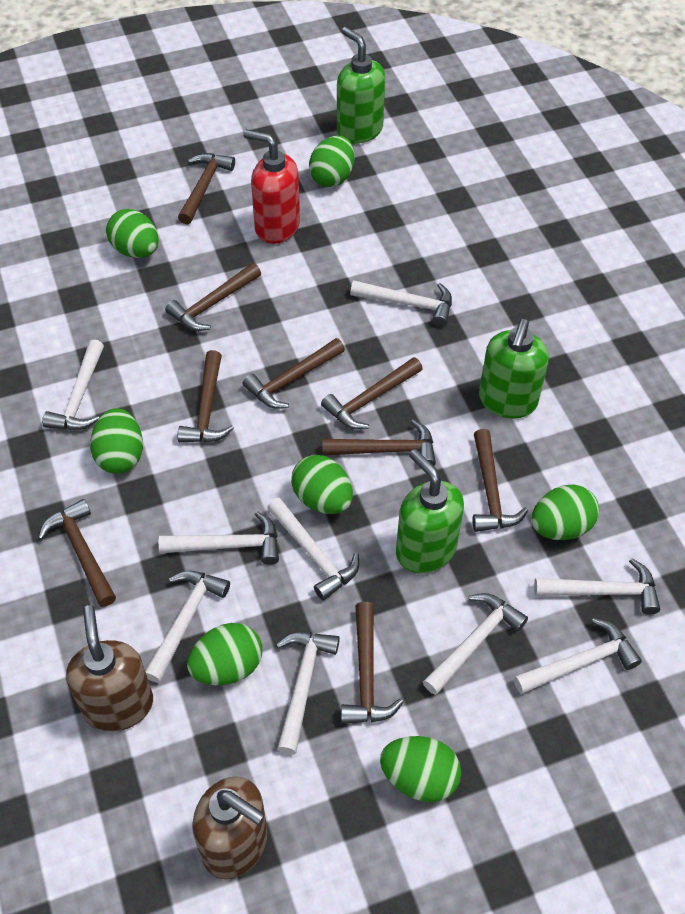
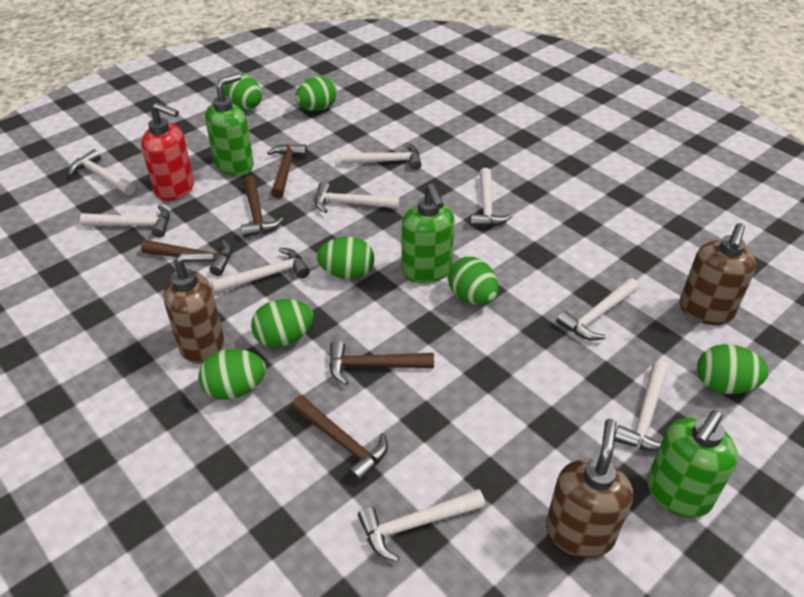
brown hammer: [38,499,116,607] [165,263,261,331] [177,350,234,442] [178,153,235,224] [243,338,345,409] [321,357,423,429] [322,420,436,466] [341,602,403,724] [473,429,528,532] = 9 -> [141,240,232,276] [241,176,283,238] [267,144,307,199] [291,395,388,483] [329,340,434,385] = 5
brown soap dispenser: [66,605,153,731] [192,776,268,879] = 2 -> [164,252,224,364] [546,419,633,558] [680,223,756,325] = 3

